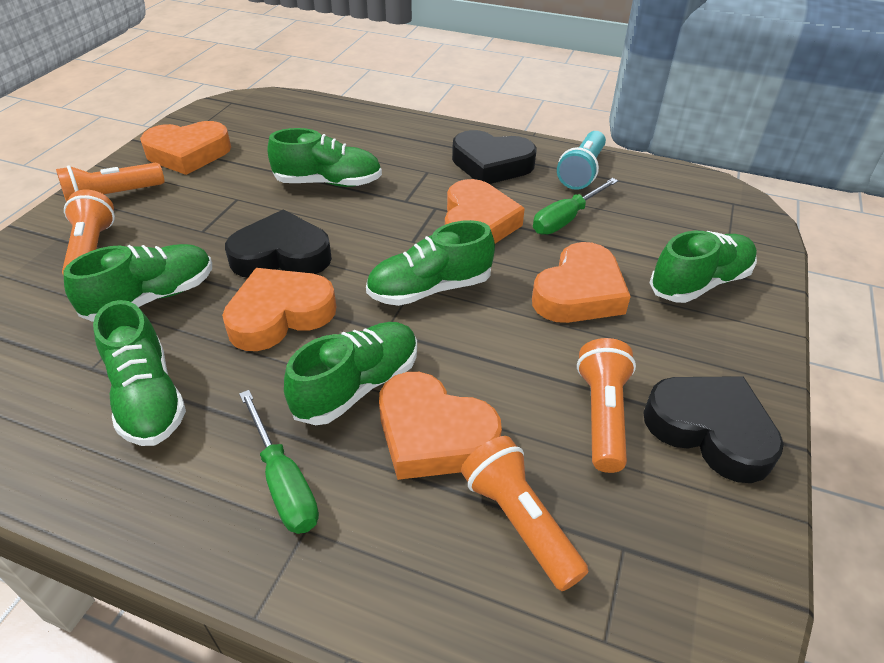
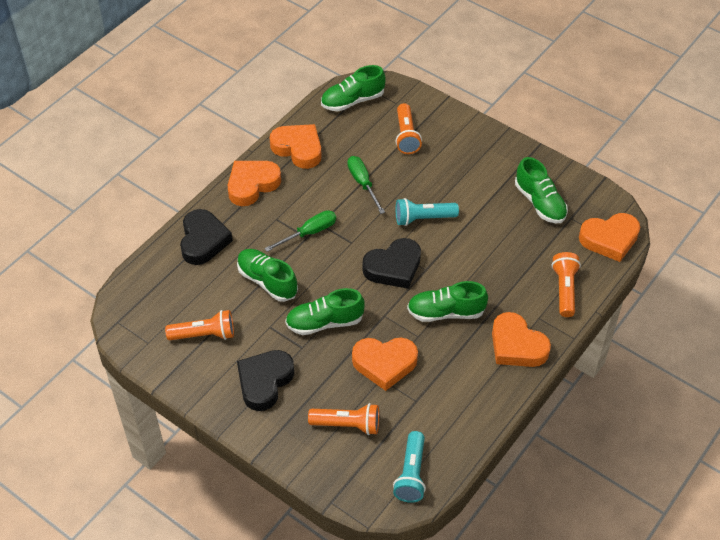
green shoe: [63,244,212,322] [93,300,186,446] [267,128,382,187] [284,322,417,425] [366,220,495,306] [649,231,757,303] = 6 -> [237,249,298,302] [285,288,365,335] [321,65,386,111] [407,281,488,322] [515,157,568,224] = 5
turquoise flashlight: [557,131,606,190] = 1 -> [393,431,426,503] [396,198,459,226] = 2

